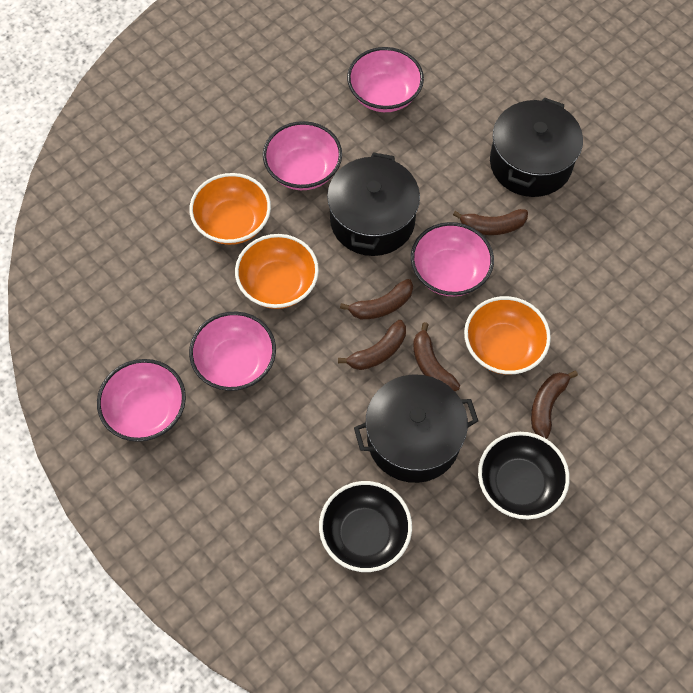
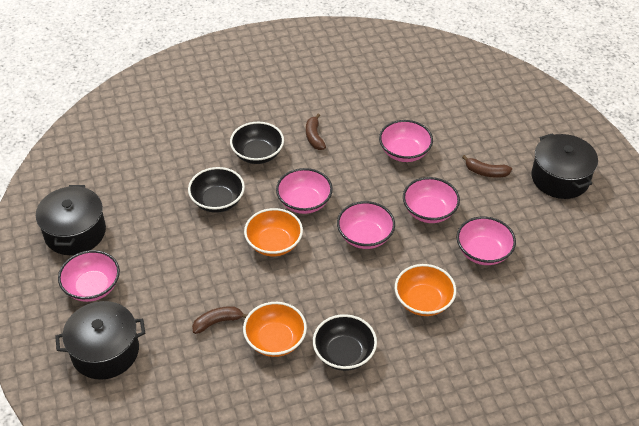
black bowl: [319,481,412,572] [478,432,570,519] = 2 -> [188,167,245,213] [230,122,284,164] [313,314,377,371] = 3
brown banana: [338,320,406,370] [340,279,413,319] [413,322,460,391] [453,209,528,235] [531,371,578,439] = 5 -> [192,306,247,334] [306,114,326,150] [462,155,512,178] = 3
pink bowl: [97,359,186,442] [189,311,276,391] [263,121,342,190] [347,47,424,112] [411,222,494,297] = 5 -> [58,250,120,302] [276,168,333,214] [337,201,395,249] [379,120,433,162] [403,177,460,223] [457,216,516,265] = 6

